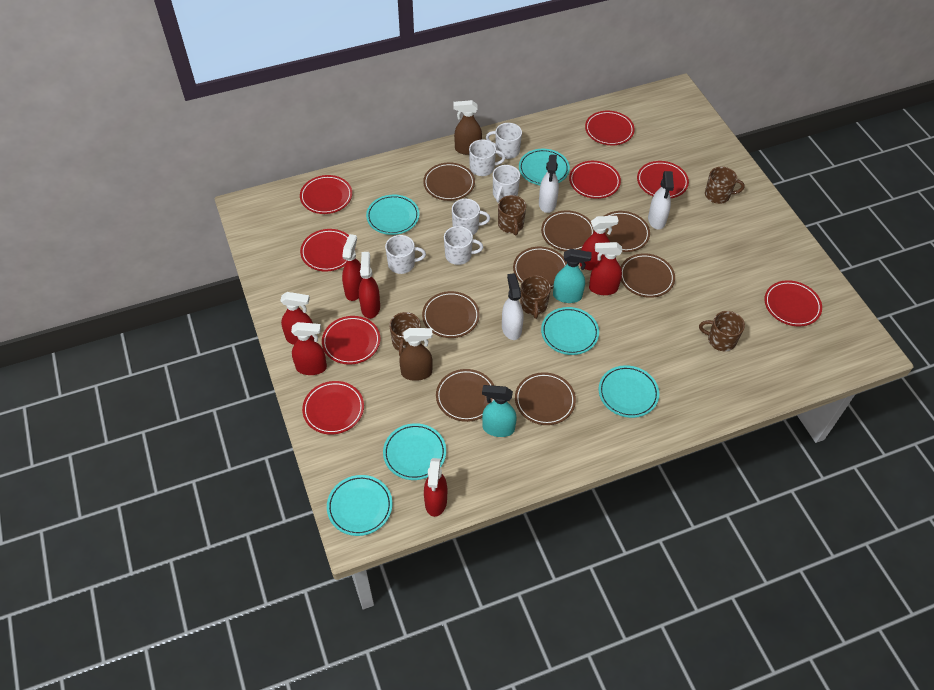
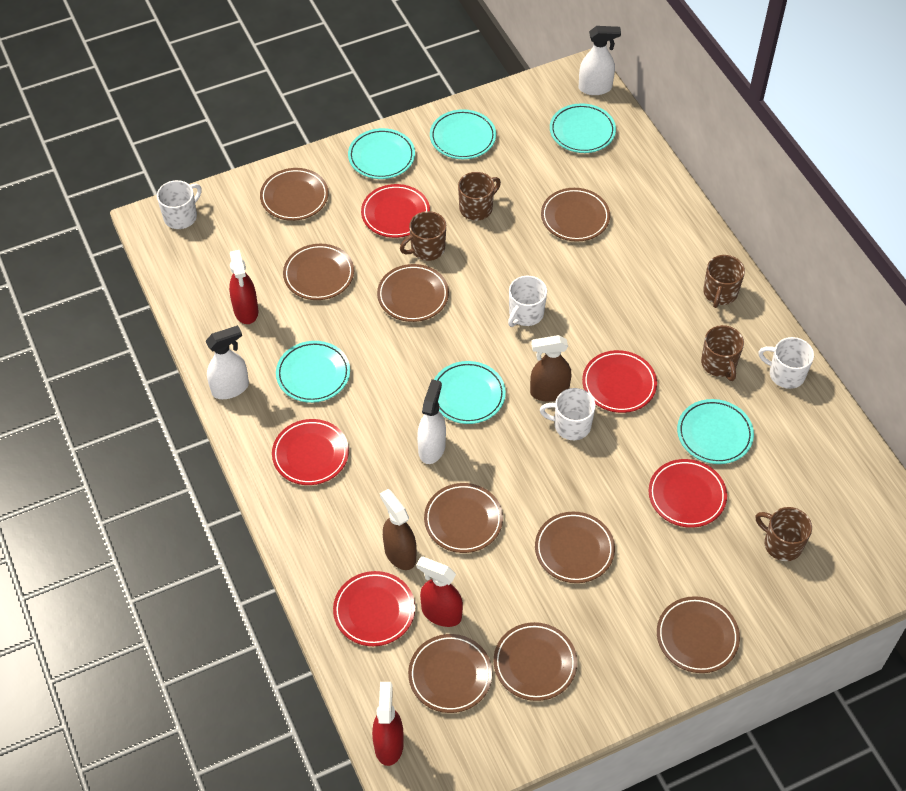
brown plate: [422,291,480,338] [423,163,475,201] [436,369,495,422] [513,247,567,289] [515,372,576,425] [541,210,594,251] [604,211,650,252] [621,253,675,298] = 8 -> [260,168,329,221] [283,244,354,300] [377,264,449,322] [408,634,492,713] [424,483,503,553] [493,622,577,701] [535,512,615,583] [541,188,610,242] [657,596,740,673] = 9
red plate: [300,175,352,214] [300,229,349,271] [302,381,364,435] [322,316,380,365] [569,161,621,199] [585,111,635,145] [637,161,689,198] [764,280,822,326] = 8 -> [272,419,349,485] [333,571,415,646] [361,184,430,238] [582,350,657,413] [648,459,727,528] = 5
red spray bottle: [280,292,314,345] [291,322,327,375] [342,234,362,301] [359,252,380,319] [424,458,447,517] [580,216,619,271] [589,242,622,295] = 7 -> [229,250,258,324] [372,682,404,766] [416,557,463,627] = 3
turquoise spray bottle: [482,385,517,437] [553,249,592,303] = 2 -> none = 0
white mug: [385,235,426,274] [444,226,483,265] [452,199,490,235] [469,140,506,176] [486,123,522,159] [493,165,520,203] = 6 -> [157,180,202,229] [508,276,547,327] [540,388,596,440] [758,337,814,389] = 4

